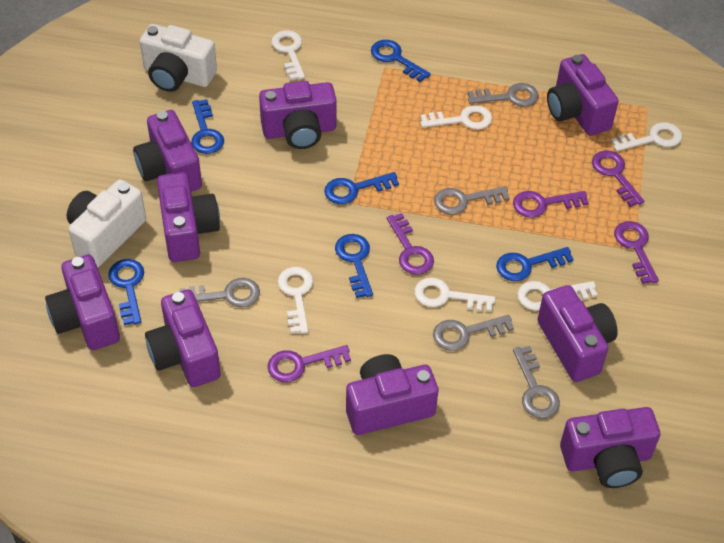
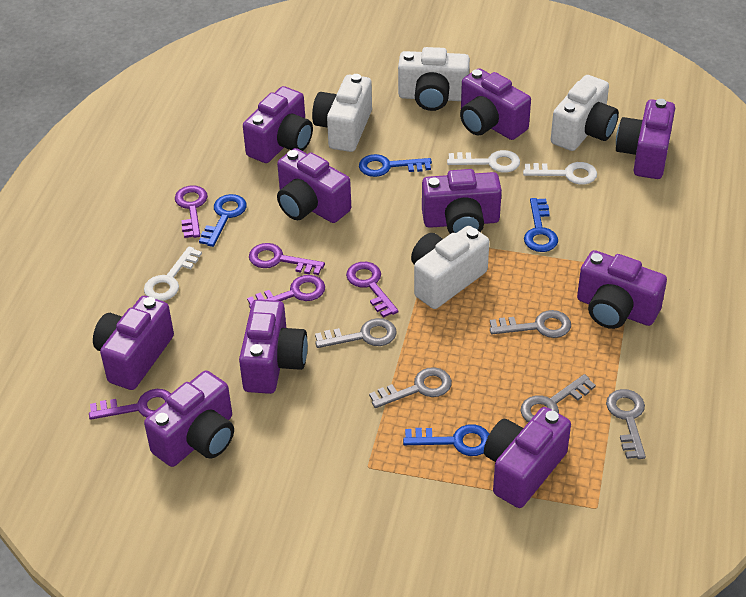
blue key: [108,259,144,325] [191,99,224,154] [324,172,399,204] [335,234,373,298] [371,40,431,82] [496,247,574,281] = 6 -> [199,194,247,247] [359,154,432,177] [403,424,489,456] [524,198,558,252] = 4
purple camera: [45,255,120,350] [133,110,202,192] [145,289,221,387] [157,172,220,262] [259,81,337,149] [346,354,438,435] [537,285,618,382] [547,54,619,136] [560,407,660,488] = 9 -> [93,296,174,390] [144,370,234,467] [239,299,308,394] [243,86,313,163] [277,148,351,223] [422,169,502,234] [460,68,531,140] [484,407,571,508] [577,250,667,329] [616,99,675,179] = 10
white camera: [67,180,146,268] [140,24,217,92] = 2 -> [312,74,372,152] [398,47,470,111] [411,226,489,309] [551,75,619,151] = 4
white key: [271,30,305,80] [278,267,313,334] [414,278,495,312] [420,105,492,130] [517,281,598,311] [611,122,682,151] = 6 -> [144,246,202,301] [447,150,520,173] [523,162,597,185] = 3

